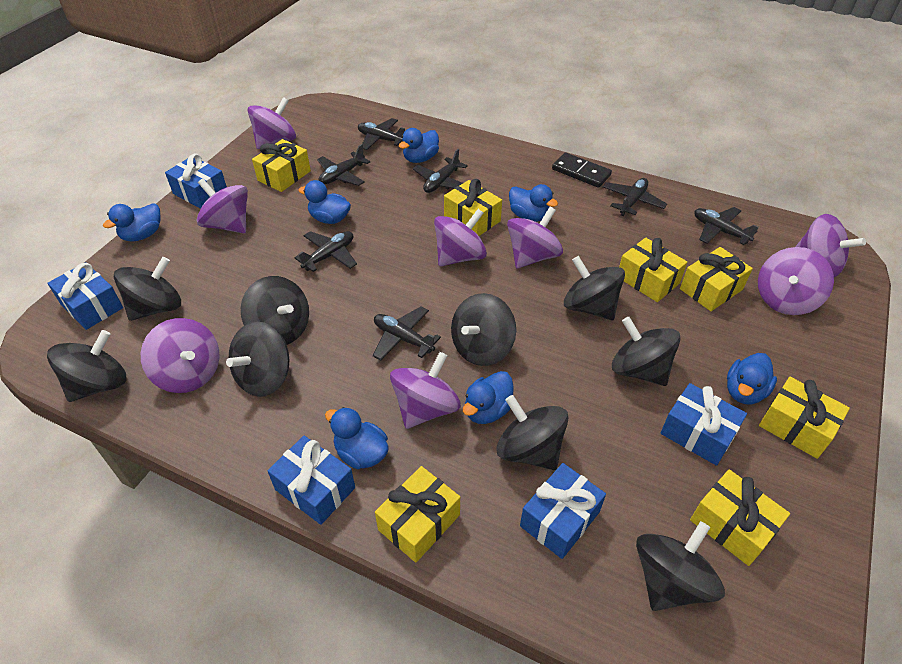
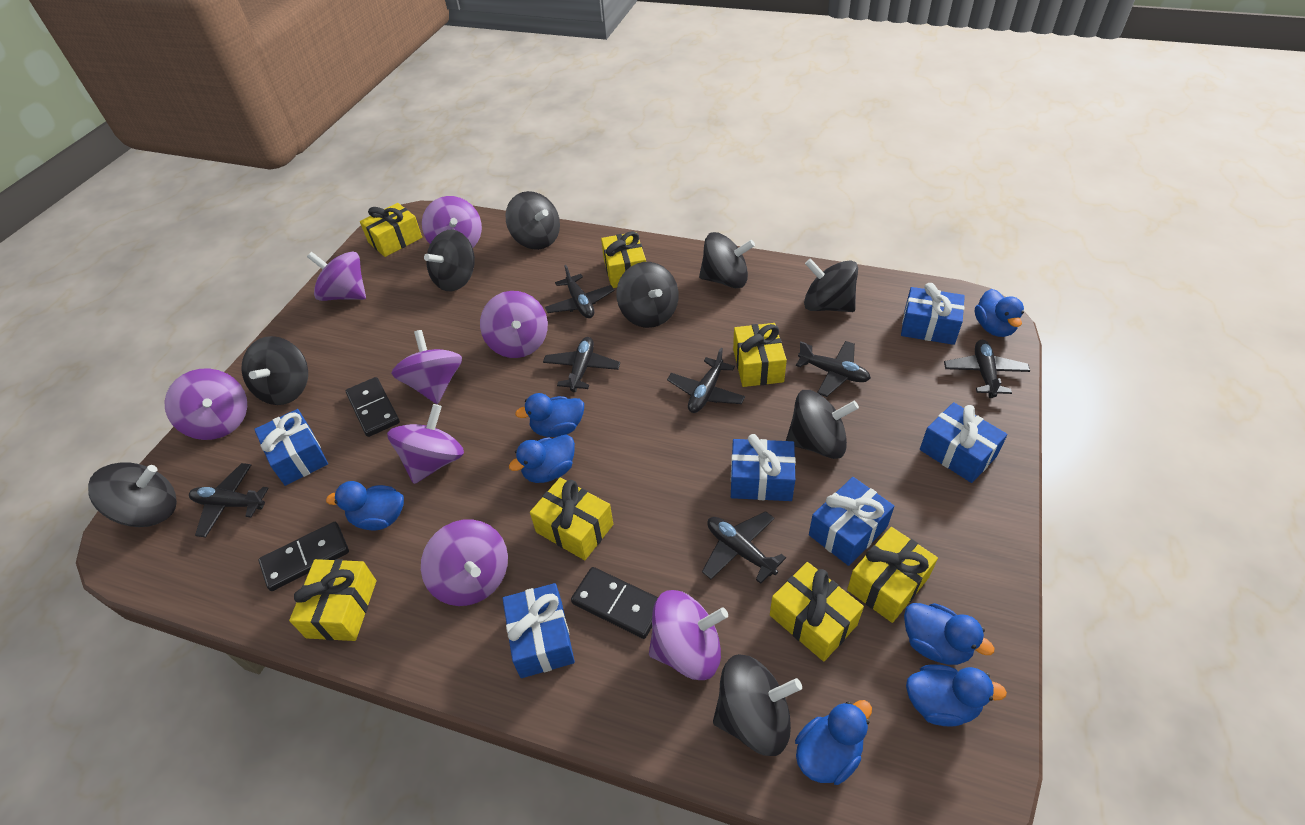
black domino: [552,153,612,188] = 1 -> [259,522,349,591] [346,377,400,437] [571,567,658,639] = 3
blue gift: [47,262,123,330] [165,153,227,209] [268,436,355,525] [520,463,606,559] [661,383,747,466] = 5 -> [254,409,328,486] [503,583,575,678] [731,434,796,501] [809,477,894,566] [901,283,965,345] [920,402,1007,483] = 6

